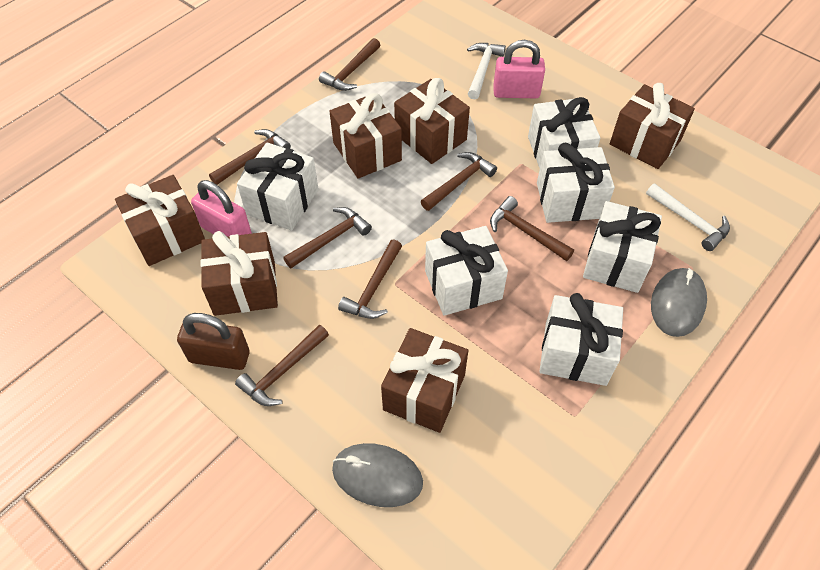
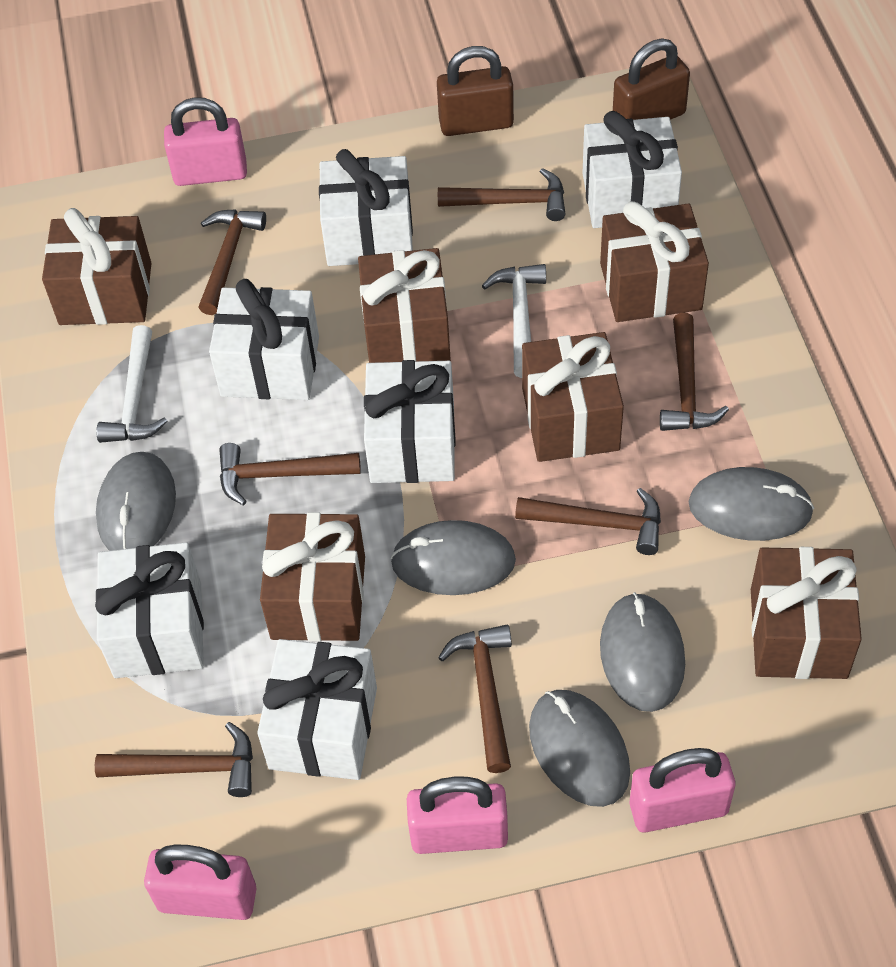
brown padlock: [177,313,250,370] = 1 -> [437,46,514,136] [613,39,690,120] = 2
grey mouse: [332,443,423,507] [651,268,707,337] = 2 -> [96,452,176,551] [390,520,516,595] [529,690,630,807] [600,592,685,712] [689,467,814,541] = 5
pink padlock: [191,180,252,237] [493,40,545,98] = 2 -> [144,845,256,920] [164,97,247,186] [407,777,508,854] [630,748,735,833] = 4

